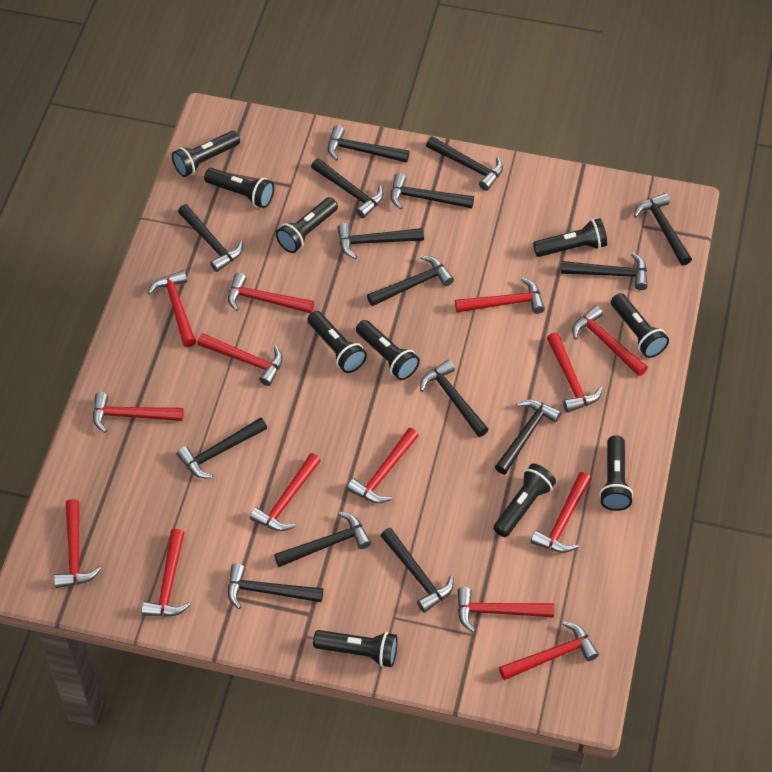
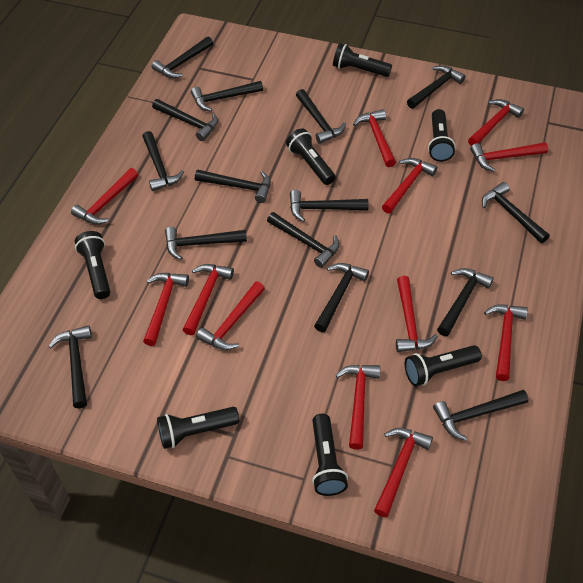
black flashlight: [172,131,240,177] [204,168,274,208] [276,197,338,253] [308,311,367,373] [313,630,398,667] [356,320,420,380] [493,464,556,537] [533,218,607,257] [599,435,633,511] [611,293,669,358] = 10 -> [75,231,110,299] [157,407,239,449] [286,128,336,185] [312,414,348,496] [333,43,392,77] [405,345,482,386] [428,109,455,162] = 7
red hammer: [54,499,101,588] [93,392,184,433] [142,529,190,617] [147,270,196,347] [197,333,283,386] [228,273,314,313] [250,453,321,531] [347,428,419,503] [455,277,545,314] [457,587,554,632] [499,621,599,680] [531,472,591,553] [547,332,603,413] [572,305,648,376] = 14 -> [71,168,138,225] [143,273,189,346] [183,264,234,335] [196,281,265,350] [336,365,380,450] [353,109,396,167] [374,428,433,517] [382,158,437,214] [396,276,438,352] [468,99,524,146] [470,142,548,172] [484,304,528,381] = 12

